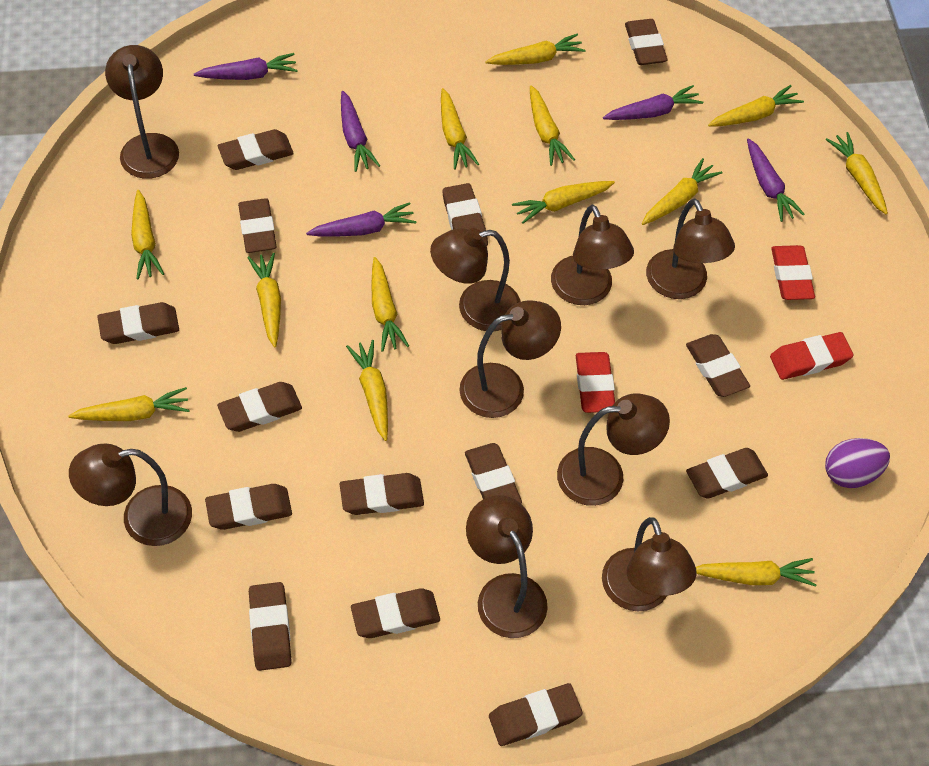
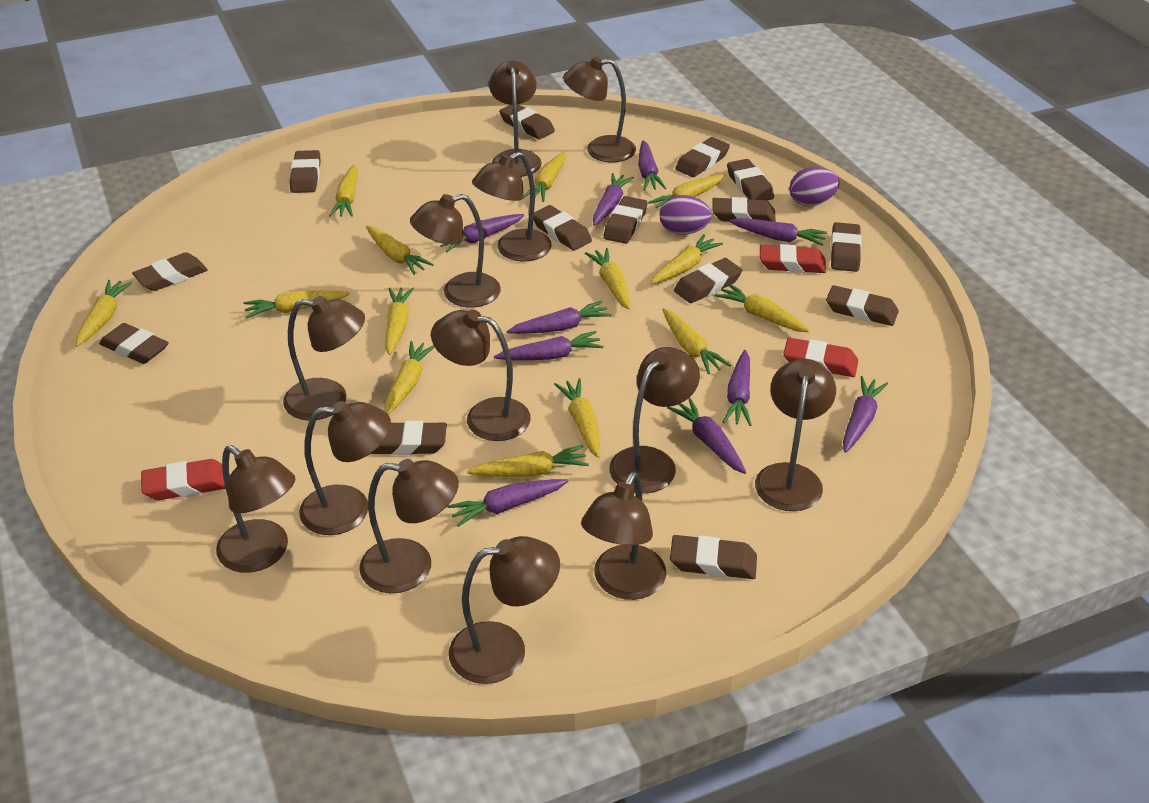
brown lamp: [69,444,192,546] [105,45,179,179] [430,228,521,331] [459,300,561,418] [466,495,548,638] [551,205,634,305] [557,393,670,506] [602,517,697,611] [646,199,735,299] = 9 -> [216,445,295,573] [283,296,365,421] [299,401,391,535] [359,459,459,593] [410,194,501,307] [431,310,531,441] [449,536,560,684] [472,152,552,261] [489,60,541,177] [563,57,636,162] [581,472,666,600] [609,347,700,493] [755,359,836,511] = 13
purple carrot: [194,53,298,80] [306,202,416,236] [341,91,380,172] [603,85,703,120] [747,138,805,222] = 5 -> [435,214,524,252] [447,479,568,527] [494,331,603,360] [507,301,611,334] [593,173,634,226] [638,140,666,190] [667,397,746,474] [723,350,751,426] [729,218,827,246] [843,376,888,453] = 10
purple egg: [825,438,890,488] = 1 -> [660,195,712,235] [789,167,840,206] = 2
yellow carrot: [68,387,190,421] [131,190,164,279] [247,253,281,347] [346,340,388,441] [372,257,409,352] [441,88,479,170] [485,34,586,65] [512,181,615,224] [530,85,575,166] [642,158,722,225] [696,558,817,587] [708,85,804,126] [826,132,888,215] = 13 -> [76,280,132,347] [244,290,350,318] [329,164,358,217] [366,226,434,275] [385,287,414,355] [385,341,435,414] [467,445,589,477] [523,152,566,202] [554,378,600,458] [585,248,630,310] [648,174,725,208] [651,234,723,284] [662,308,731,374] [715,283,810,332] = 14

